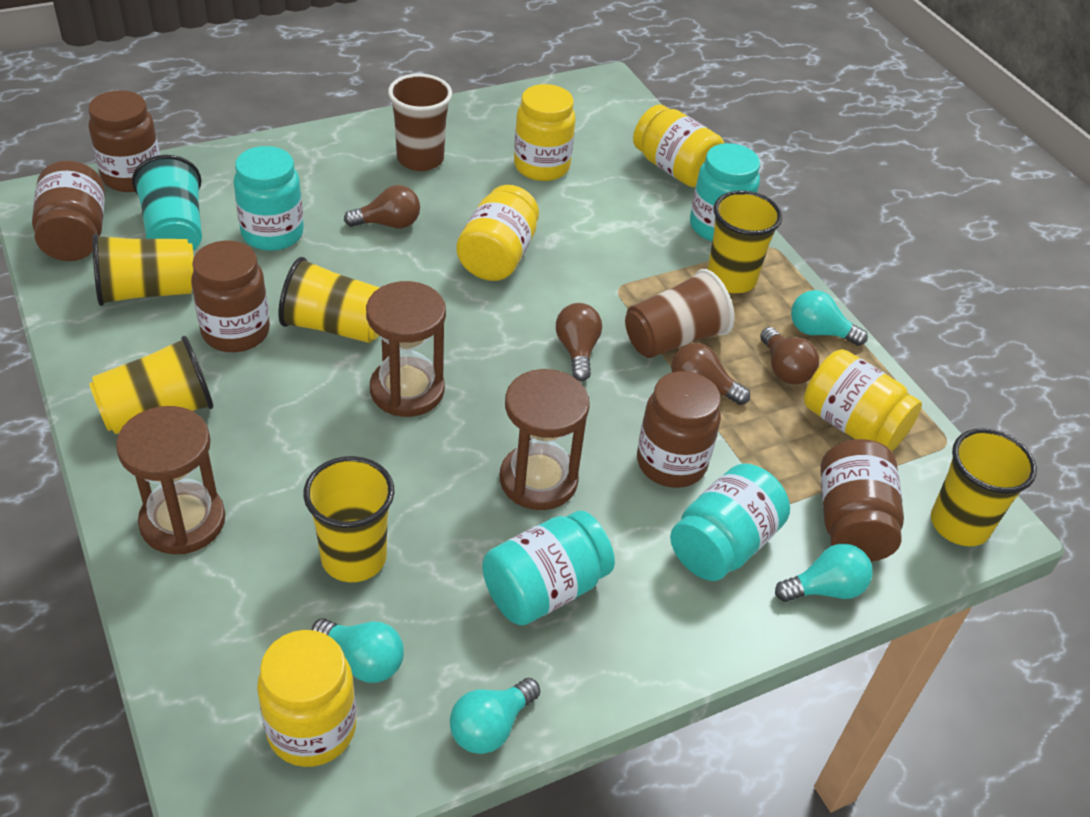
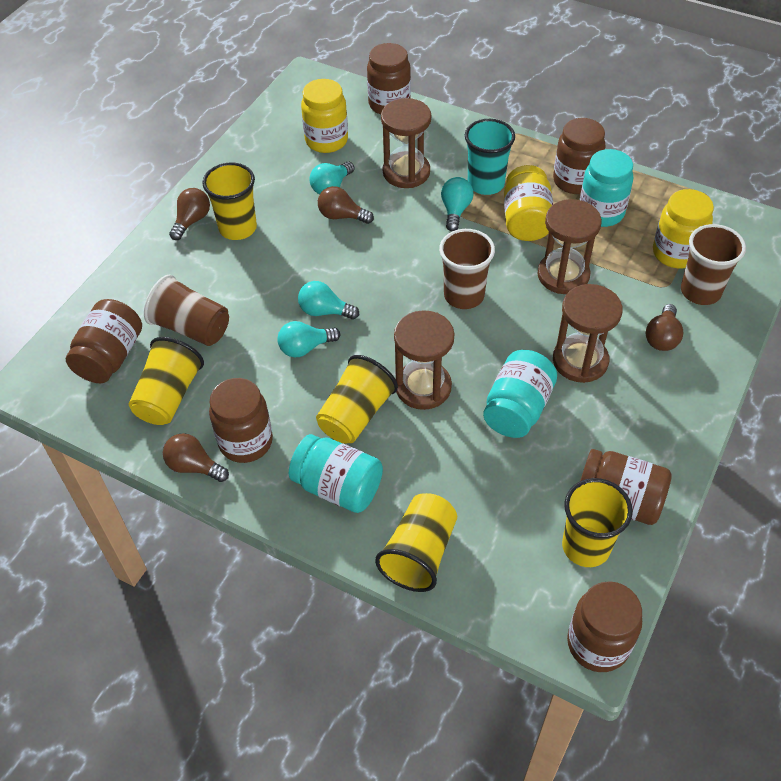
brown cup: [388,74,452,171] [625,269,735,358] = 2 -> [144,275,229,346] [439,229,495,309] [681,224,746,305] = 3
brown hourglass: [116,406,225,554] [366,281,446,417] [500,369,590,510] = 3 -> [381,98,431,188] [394,310,455,410] [537,199,602,294] [553,284,623,383] = 4
brown jar: [32,161,105,261] [88,90,160,192] [191,241,270,352] [637,371,721,488] [820,439,904,562] = 5 -> [66,299,142,383] [209,378,273,463] [367,43,411,115] [553,118,606,194] [567,581,642,672] [580,449,672,525] = 6
turquoise jar: [234,146,304,251] [482,511,615,625] [670,464,790,581] [690,143,760,241] = 4 -> [289,434,383,513] [483,350,557,438] [580,149,633,227] = 3
yellow cup: [89,336,213,434] [92,233,194,306] [278,257,380,343] [303,456,394,582] [707,190,782,293] [931,428,1037,546] = 6 -> [129,337,204,425] [202,162,257,240] [316,355,398,444] [375,493,457,592] [562,478,633,567] = 5
yellow jar: [257,630,356,767] [456,185,539,281] [514,84,576,181] [633,104,724,187] [804,349,922,451] = 5 -> [301,79,348,153] [504,165,553,241] [653,189,714,268] = 3

